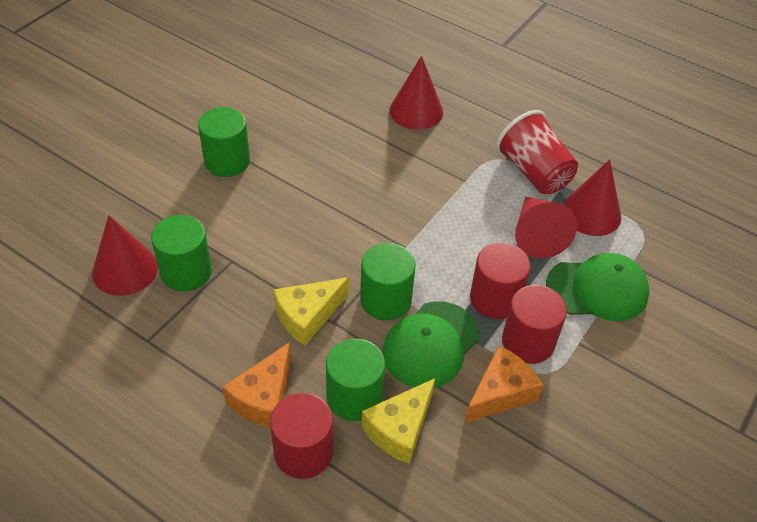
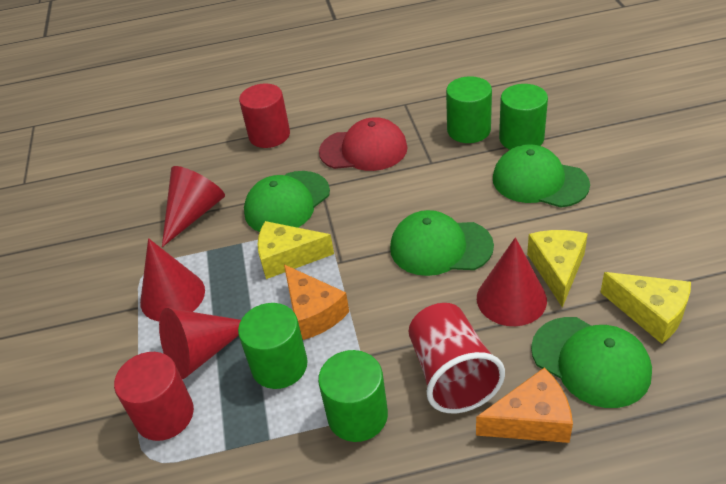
green cap: [383,301,479,388] [546,253,649,321] = 2 -> [244,171,330,232] [390,210,494,276] [493,144,590,208] [531,317,652,408] = 4
red cap: none = 0 -> [319,117,408,171] = 1
red cylinder: [270,393,333,479] [470,242,531,319] [502,285,567,364] = 3 -> [114,352,194,441] [239,83,290,148] = 2
yellow cheese: [274,277,349,346] [361,378,435,464] = 2 -> [257,221,334,279] [527,230,588,308] [600,272,691,344] = 3

